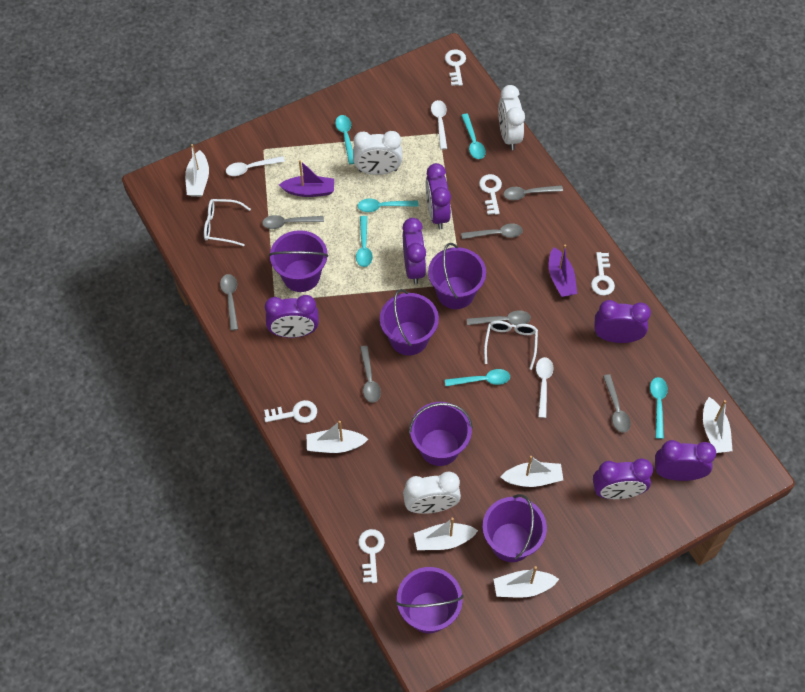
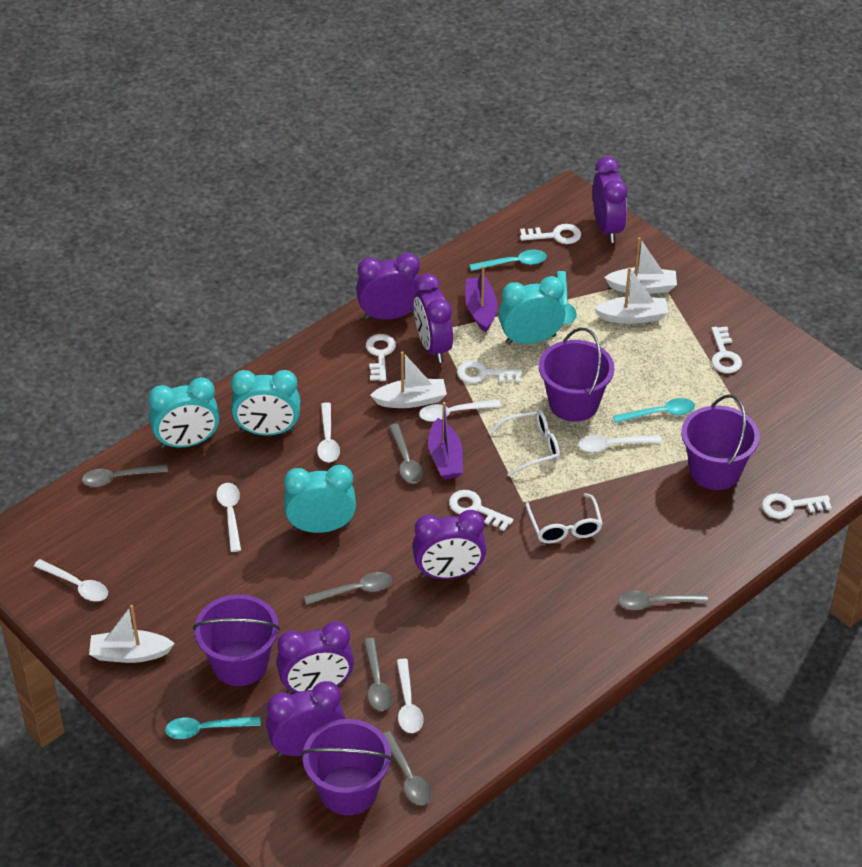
grey spoon: [220,274,238,331] [262,215,324,229] [360,346,381,403] [461,223,523,239] [467,310,531,325] [503,185,563,200] [603,374,631,433] = 7 -> [82,464,168,487] [304,572,392,605] [364,638,393,711] [383,731,432,805] [389,424,423,483] [618,591,708,610] = 6
purple bucket: [269,230,329,292] [380,289,439,355] [396,567,464,633] [409,402,473,466] [428,243,486,309] [483,494,547,562] = 6 -> [193,594,280,686] [301,719,393,815] [539,327,614,422] [681,394,760,490] = 4
turquoise clock: none = 0 -> [149,377,220,448] [231,370,300,436] [284,465,356,533] [498,276,566,345] = 4
turquoise spoon: [335,115,354,164] [356,216,373,267] [358,198,419,212] [445,369,510,386] [461,114,486,159] [650,377,668,439] = 6 -> [165,716,261,739] [470,249,547,271] [556,271,577,324] [613,398,695,423] = 4
white boat: [185,144,209,197] [307,421,368,453] [414,518,478,550] [494,566,559,597] [501,456,563,487] [703,397,733,453] = 6 -> [89,605,175,663] [370,351,447,408] [594,267,668,324] [604,237,677,294] = 4
white clock: [353,131,402,175] [403,471,461,514] [498,85,525,150] = 3 -> none = 0
white key: [264,400,317,423] [358,529,385,583] [445,49,466,86] [479,174,502,215] [591,252,615,296] = 5 -> [366,334,396,381] [449,490,514,531] [457,361,522,383] [520,224,581,244] [711,327,742,373] [762,493,832,519] = 6
white spoon: [226,156,285,176] [431,100,447,150] [536,357,554,418] = 3 -> [34,559,108,601] [216,483,241,552] [317,402,340,462] [396,659,423,733] [419,399,501,422] [578,435,662,453] = 6

